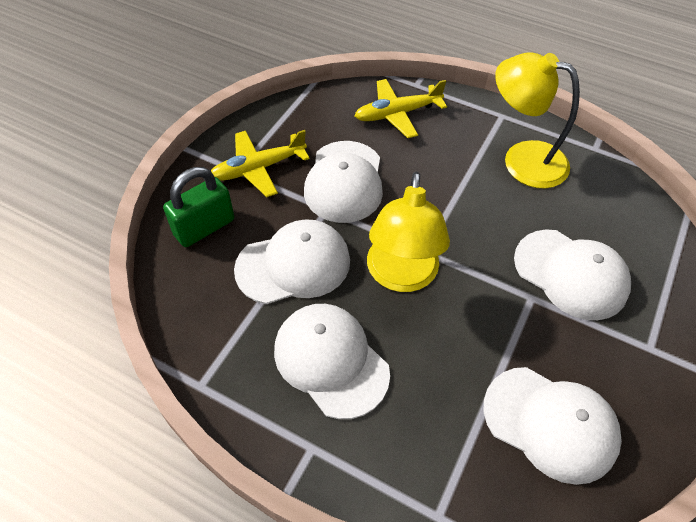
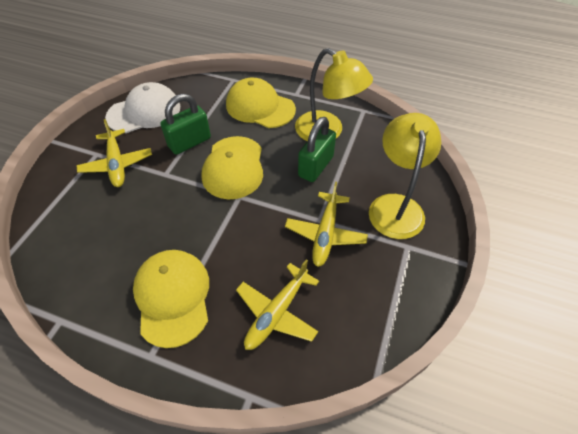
green padlock: [163,167,234,247] = 1 -> [160,94,211,155] [298,117,336,182] = 2
white cap: [234,219,350,304] [274,304,390,419] [304,141,383,223] [484,367,622,485] [514,230,631,320] = 5 -> [105,82,180,133] = 1
yellow cap: none = 0 -> [133,250,209,348] [201,136,263,199] [226,78,296,128] = 3
yellow plane: [211,130,310,197] [355,79,447,138] = 2 -> [77,119,152,187] [236,260,319,350] [285,182,368,267] = 3

